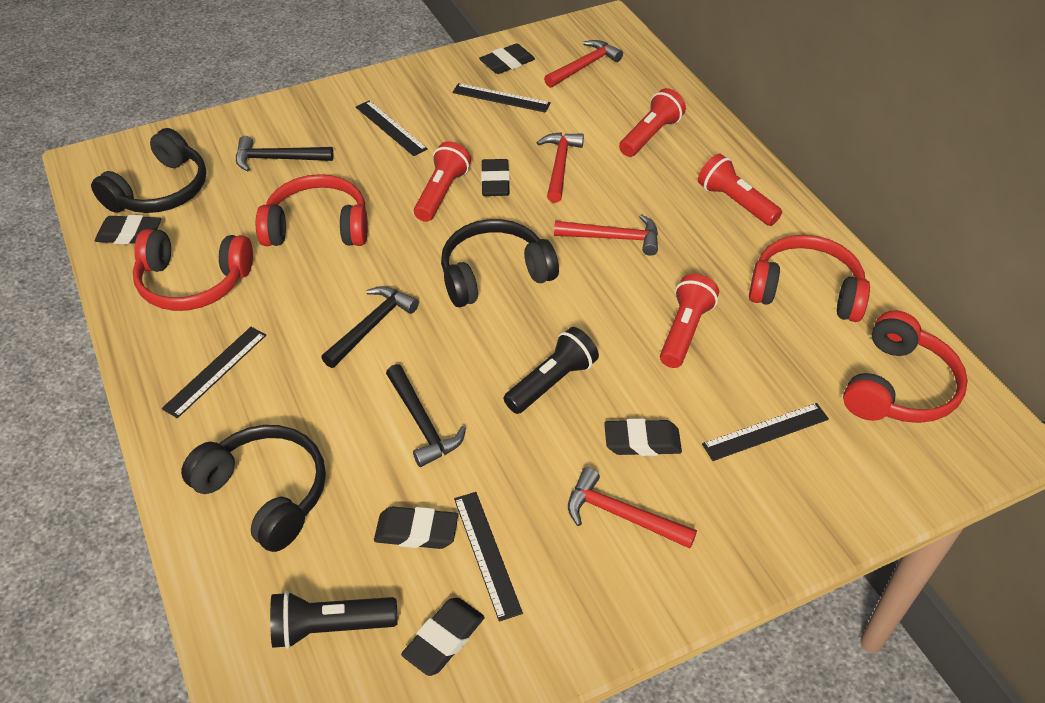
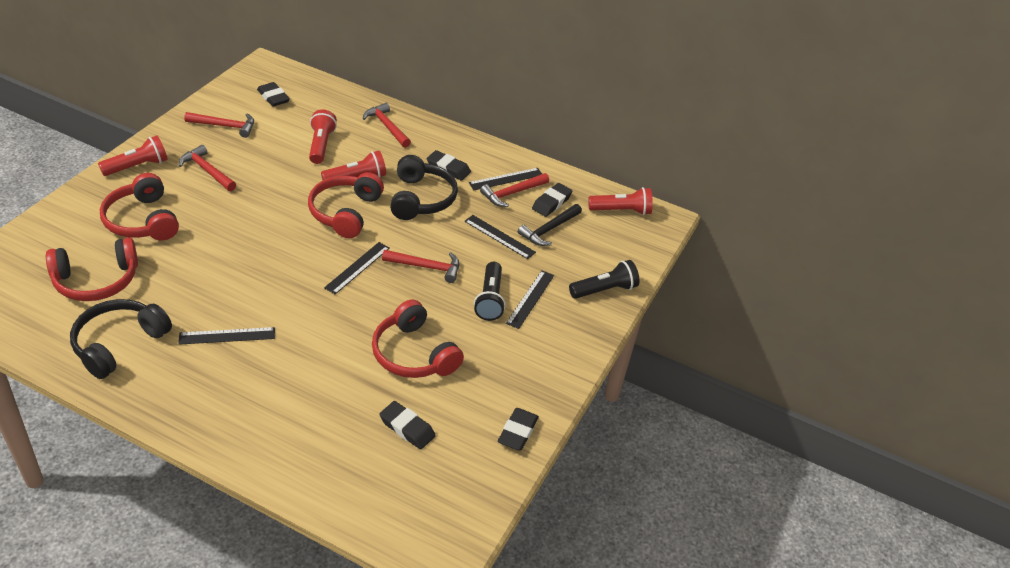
black eraser: [95,215,161,244] [374,506,458,549] [401,597,485,676] [479,43,535,74] [481,159,510,196] [604,418,682,456] = 6 -> [257,82,290,106] [379,401,436,449] [427,150,471,181] [498,408,539,450] [532,183,572,217] = 5
black hammer: [236,136,333,171] [321,286,419,368] [386,364,466,467] = 3 -> [518,204,582,246] = 1
black headphones: [91,128,206,213] [181,425,326,552] [441,219,559,307] = 3 -> [70,299,172,379] [390,155,458,220] = 2
red hammer: [536,132,584,203] [544,40,623,88] [554,215,658,256] [568,467,697,549] = 4 -> [179,145,236,191] [184,112,254,138] [363,103,411,148] [382,250,459,283] [480,173,549,207] = 5

